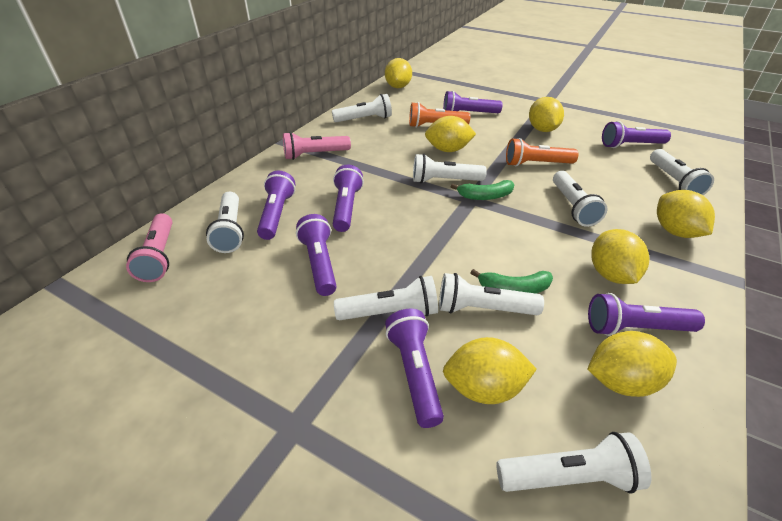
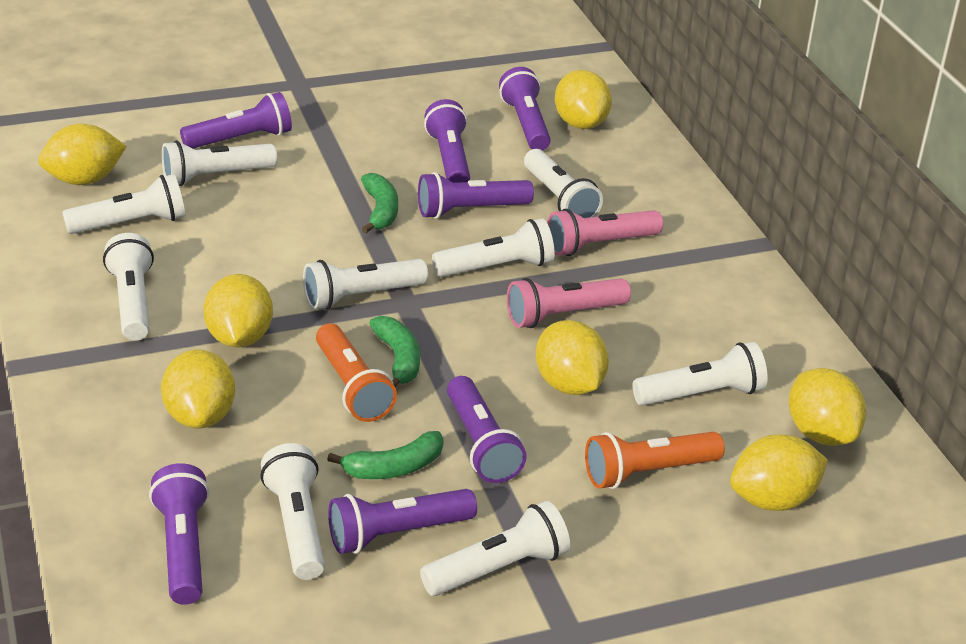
green banana: [451,180,514,200] [471,269,553,294] = 2 -> [327,431,444,479] [361,173,398,233] [369,316,420,387] = 3
white flashlight: [206,192,244,253] [332,94,392,122] [334,276,438,320] [413,154,487,183] [439,273,544,315] [496,432,651,493] [553,171,607,227] [650,149,714,195] = 8 -> [62,174,185,234] [103,233,154,341] [162,140,277,186] [260,443,325,580] [303,259,428,310] [420,501,570,596] [432,218,554,277] [524,149,603,218] [632,342,768,406] = 9

